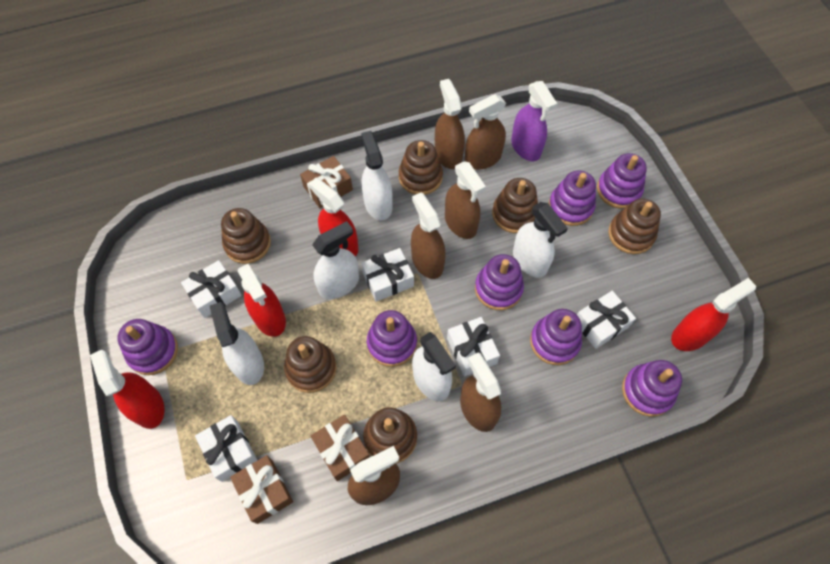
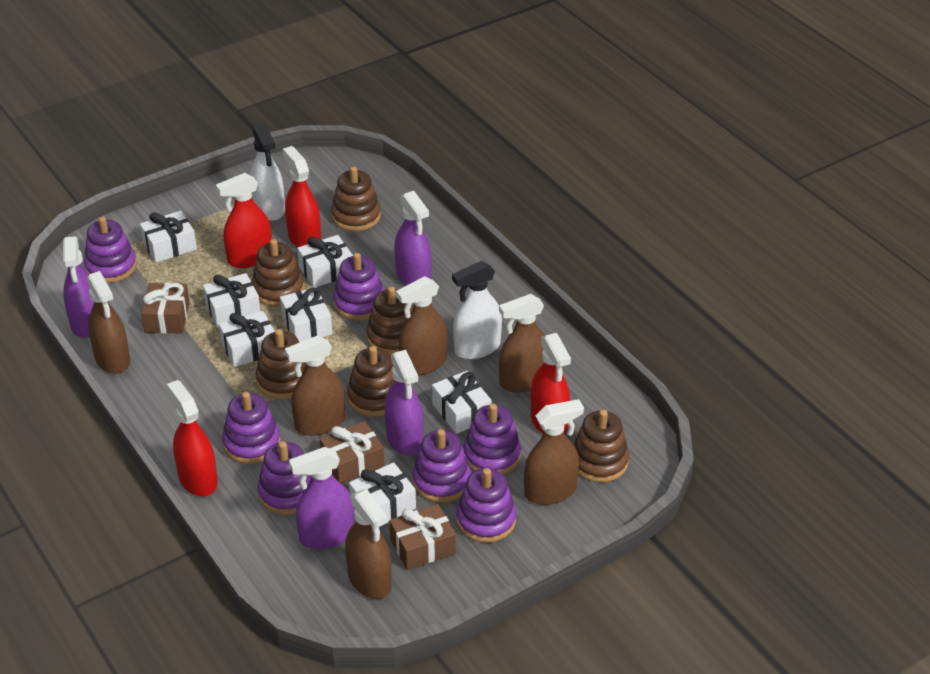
purple spray bottle: [511,81,557,161] = 1 -> [62,236,94,338] [289,447,354,549] [384,350,424,456] [394,191,432,286] = 4
white gift: [181,260,242,318] [195,415,257,482] [361,248,414,302] [447,317,500,377] [577,291,636,349] = 5 -> [140,211,197,263] [203,273,260,327] [219,311,275,367] [280,287,332,343] [297,235,353,287] [349,462,416,521] [432,371,492,434] = 7
white spray bottle: [210,302,264,385] [312,221,359,299] [361,131,393,220] [412,332,456,401] [513,202,568,278] = 5 -> [250,124,285,221] [452,261,502,359] = 2

